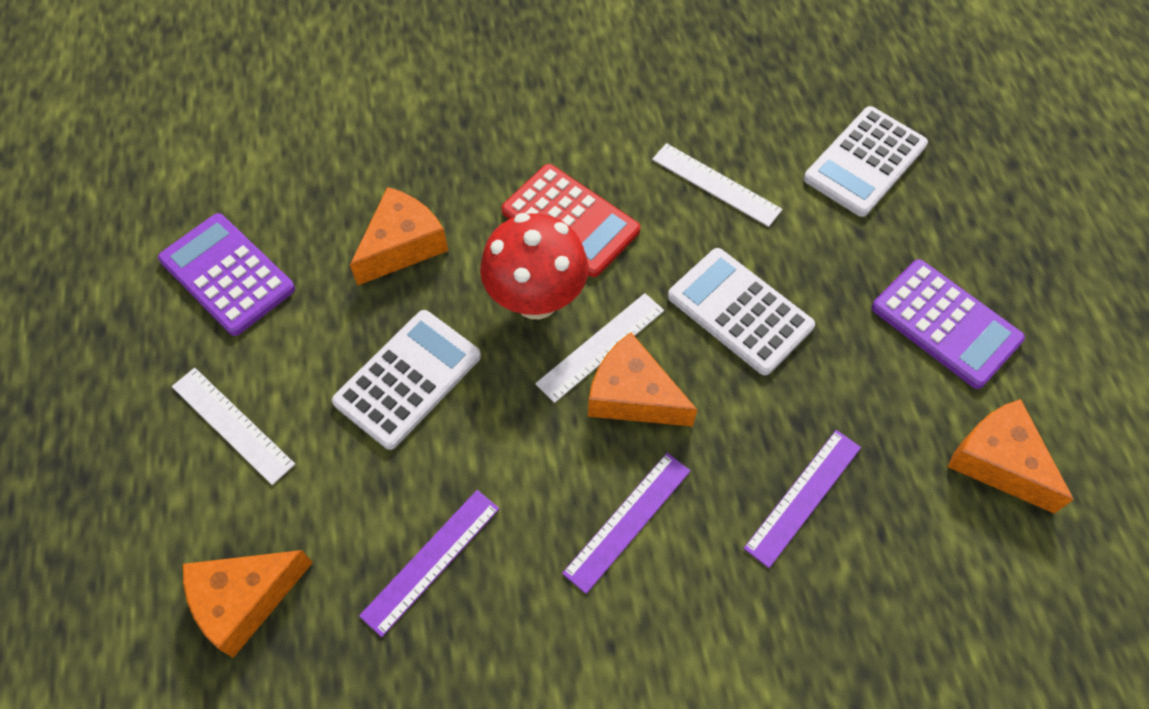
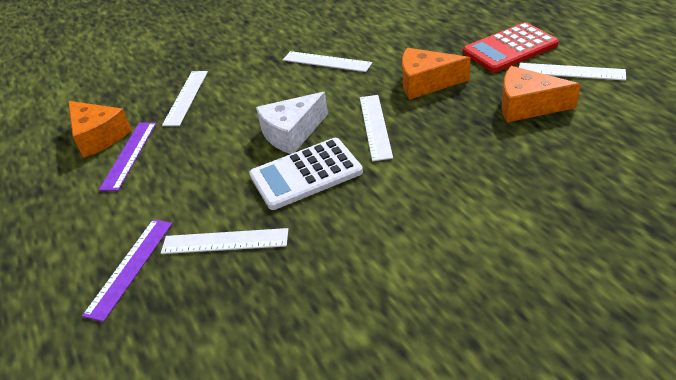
orange cheese: [183,550,313,658] [350,187,448,286] [588,332,697,427] [948,399,1074,514] = 4 -> [68,101,132,158] [402,48,470,99] [502,66,581,122] = 3
purple calculator: [158,213,295,336] [872,259,1025,389] = 2 -> none = 0
purple ruler: [359,490,500,637] [562,453,691,594] [744,430,861,568] = 3 -> [82,219,172,322] [99,123,156,191] = 2
red mushroom: [480,213,588,319] = 1 -> none = 0
white calculator: [332,310,481,450] [668,248,815,375] [804,106,928,217] = 3 -> [249,138,363,210] = 1
white cheese: none = 0 -> [256,92,328,154] = 1
white ruler: [172,368,295,485] [535,293,664,403] [652,143,782,227] = 3 -> [161,228,288,254] [162,71,208,126] [283,51,372,72] [360,95,393,161] [519,63,626,81] = 5

